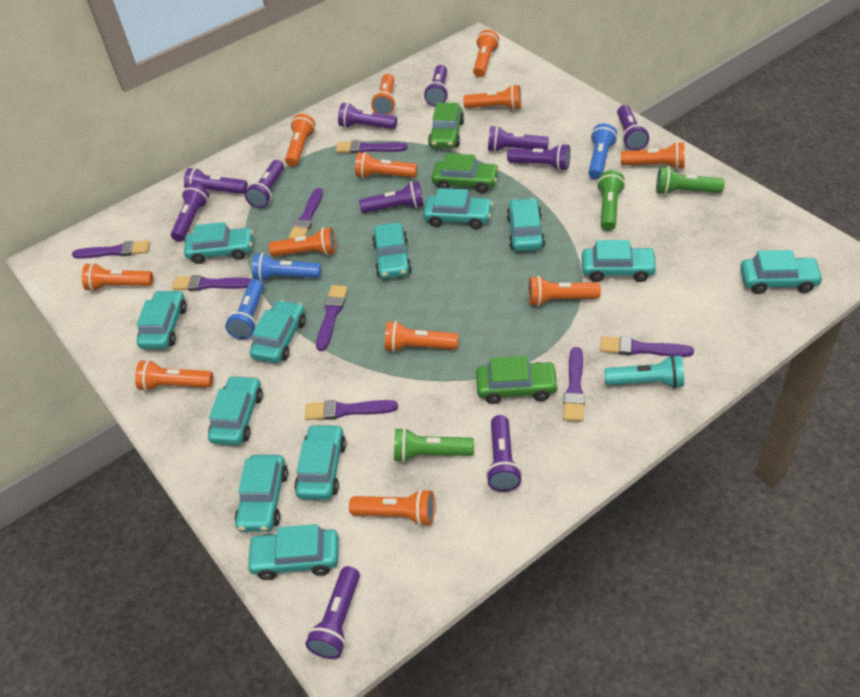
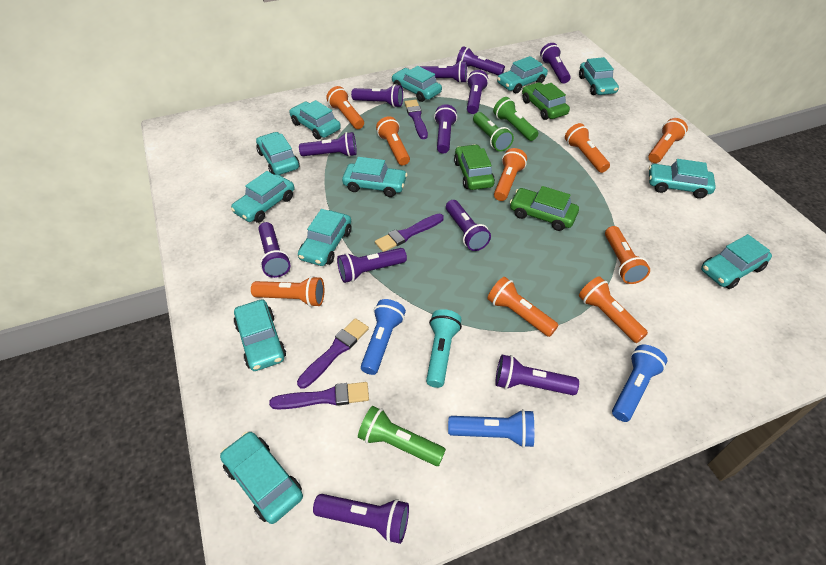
orange flashlight: [82,263,153,292] [135,360,213,392] [269,227,336,256] [285,114,316,167] [349,489,435,526] [355,152,417,179] [371,74,396,115] [385,321,458,352] [463,84,522,110] [473,30,499,77] [528,276,601,307] [621,142,685,170] = 12 -> [251,276,324,307] [326,86,364,129] [376,116,410,165] [487,277,559,337] [494,148,527,201] [565,123,610,173] [579,276,648,343] [605,226,650,284] [648,118,688,163] = 9
purple brush: [72,240,150,259] [172,275,252,291] [288,188,323,239] [305,400,398,420] [316,285,348,351] [336,140,408,154] [563,347,585,422] [600,336,694,357] = 8 -> [269,382,369,409] [297,318,369,388] [375,214,444,252] [405,100,428,139] = 4
purple flashlight: [171,184,209,242] [184,168,248,194] [245,160,284,208] [305,566,360,659] [338,103,397,129] [359,181,424,213] [424,65,448,106] [486,415,522,492] [488,126,549,152] [507,143,570,171] [617,105,649,151] = 11 -> [258,222,290,278] [299,132,357,157] [313,494,409,544] [337,248,407,283] [351,84,403,108] [420,61,467,83] [434,104,457,153] [446,200,491,251] [456,46,505,75] [467,70,488,114] [495,355,579,395] [540,43,571,84] = 12

